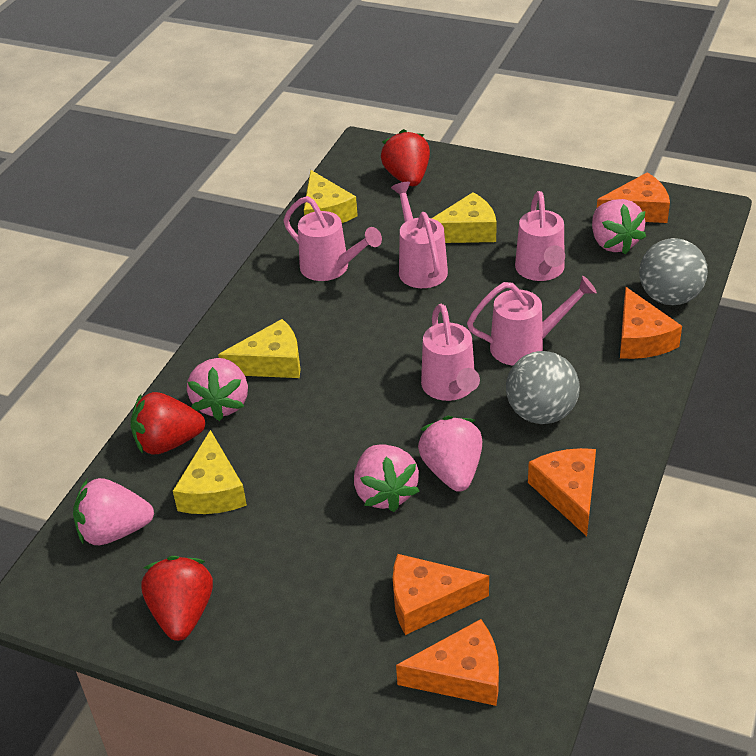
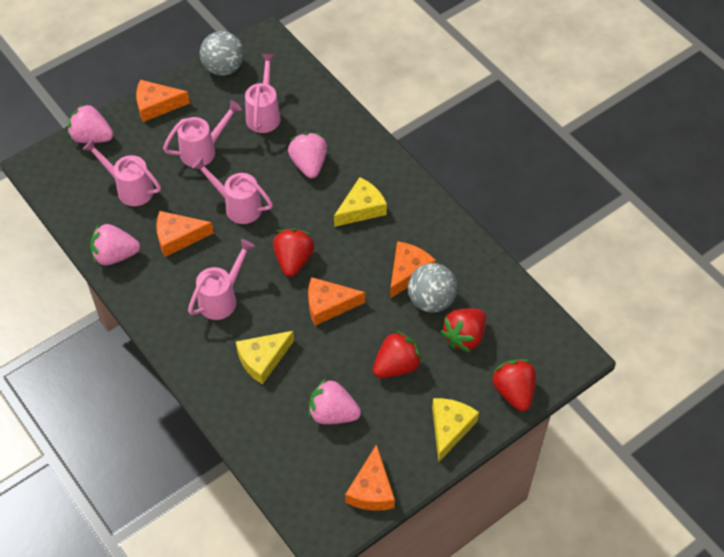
pink strawberry: [73,478,154,545] [187,358,248,421] [354,444,420,512] [418,416,482,492] [592,199,646,255] = 5 -> [68,103,114,143] [90,224,140,266] [288,132,327,178] [309,378,361,424] = 4
red strawberry: [130,392,205,454] [141,556,213,641] [381,129,430,186] = 3 -> [273,228,314,277] [373,330,422,378] [440,308,486,353] [491,359,536,411] = 4
yellow cheese: [173,430,247,514] [218,319,301,378] [304,170,358,223] [432,192,497,243] = 4 -> [236,331,294,385] [334,177,387,227] [432,398,479,462] = 3

